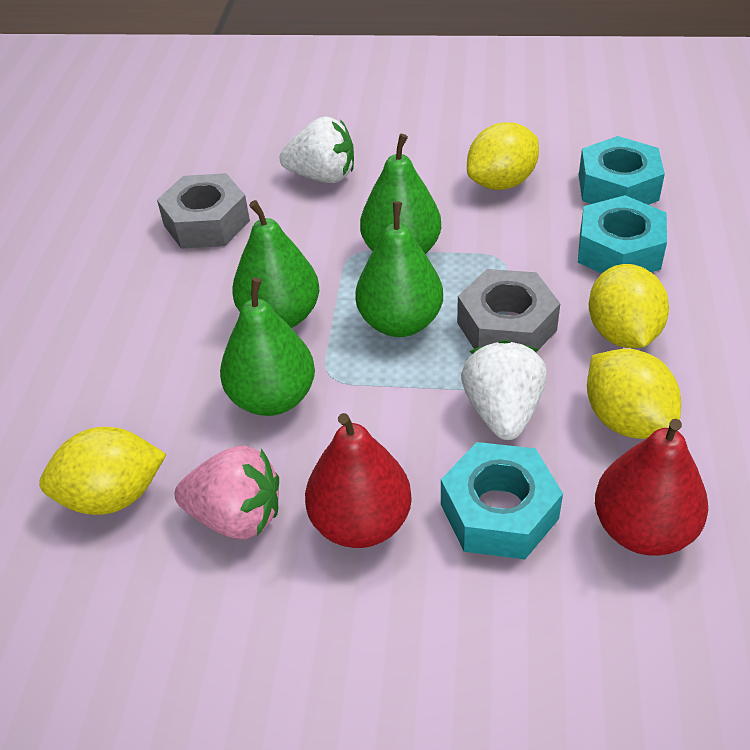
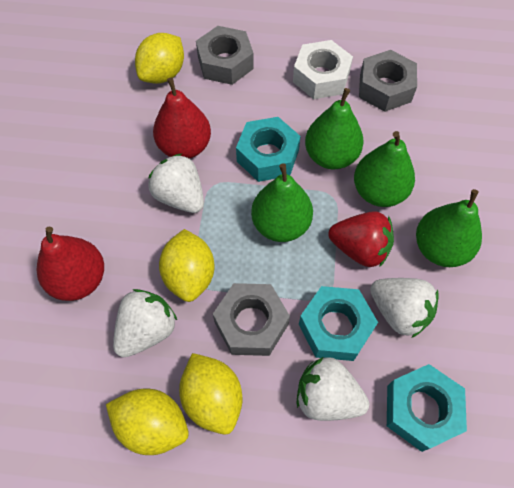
grey nut: [157,173,250,249] [457,269,560,352] = 2 -> [196,26,254,85] [213,283,290,356] [359,50,417,112] = 3
pink strawberry: [175,446,279,540] = 1 -> none = 0
red strawberry: none = 0 -> [328,211,394,267] = 1
white nut: none = 0 -> [293,40,353,99] = 1
white strawberry: [280,116,354,183] [461,340,547,440] = 2 -> [113,289,177,357] [148,154,204,213] [297,357,369,421] [370,278,439,338] = 4

